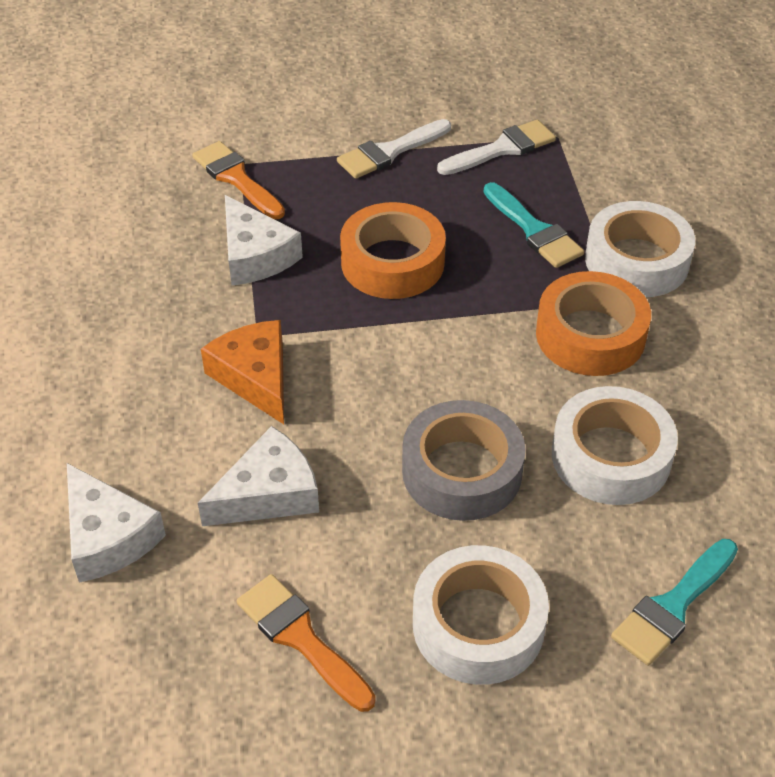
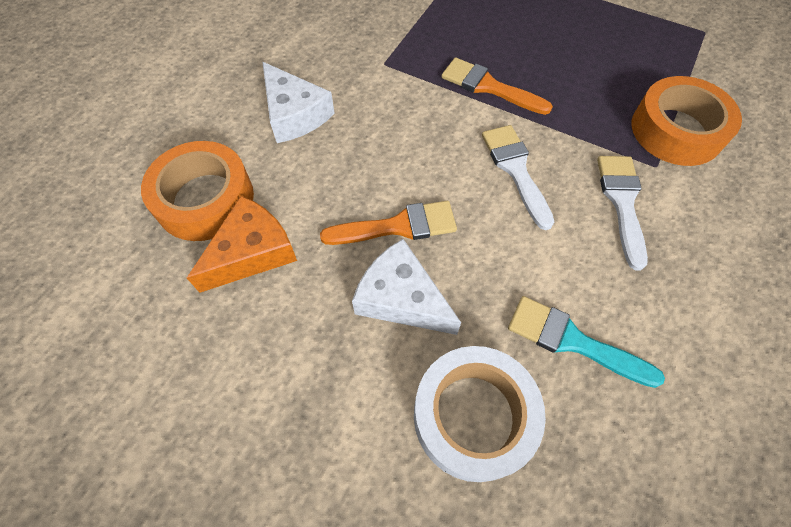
grey tape: [402,400,525,521] = 1 -> none = 0
turquoise brush: [484,182,584,268] [611,539,738,666] = 2 -> [508,296,665,388] = 1
white cheese: [67,463,166,583] [198,426,319,526] [225,195,303,285] = 3 -> [262,62,335,143] [352,239,461,335] = 2
white tape: [413,545,549,685] [552,386,678,505] [585,201,695,297] = 3 -> [414,346,546,482] = 1

